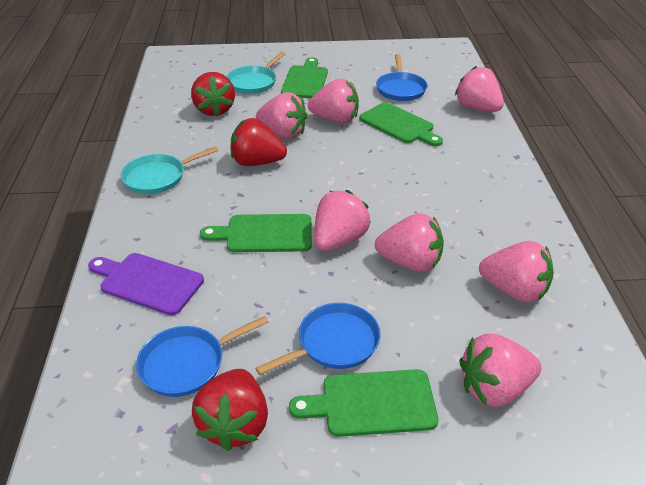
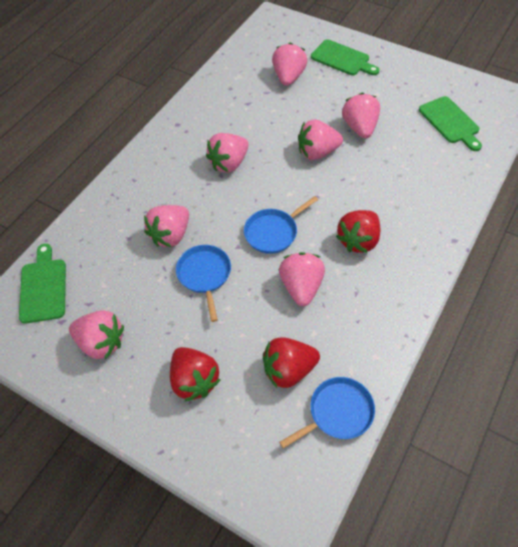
green cutting board: [200,214,312,252] [281,57,328,98] [289,369,438,437] [359,102,443,146] = 4 -> [19,244,66,324] [311,39,379,75] [419,96,482,151] = 3
purple cutting board: [88,253,204,315] = 1 -> none = 0
turquoise pan: [120,147,218,194] [226,52,286,94] = 2 -> none = 0

